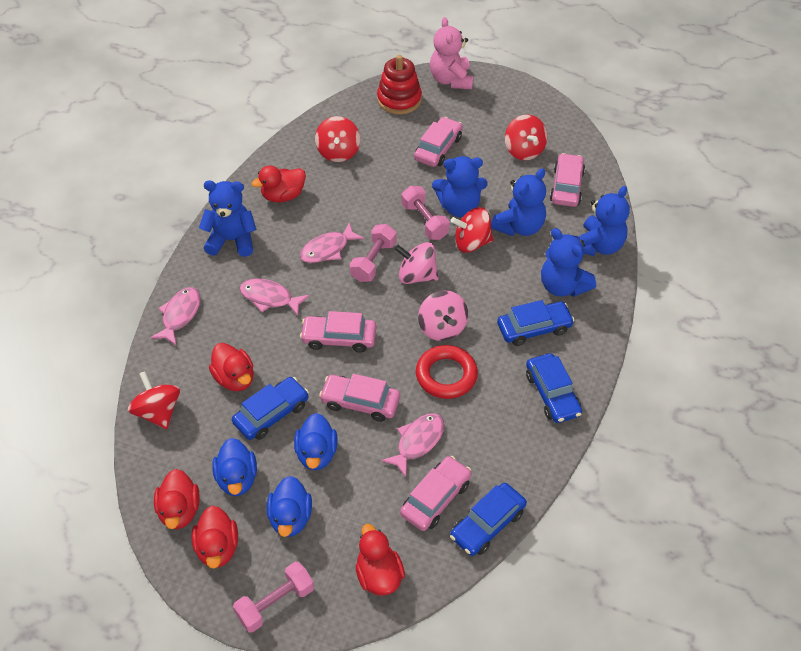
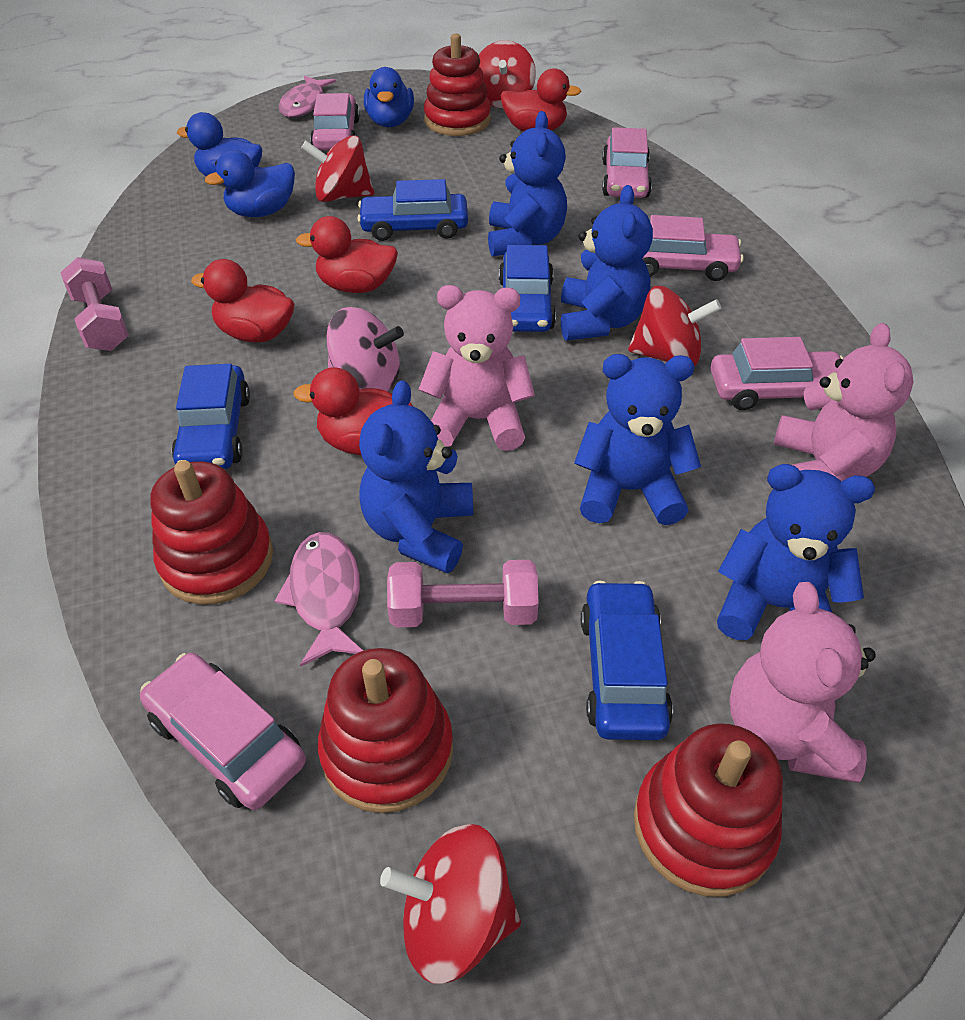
pink dumbbell: [233,562,314,633] [350,224,396,282] [402,186,450,240] = 3 -> [61,257,129,351] [387,560,539,627] = 2
pink fish: [150,287,201,346] [240,278,310,316] [300,223,364,263] [381,413,445,477] = 4 -> [275,532,363,666] [279,76,336,117] = 2
pink spinning top: [395,242,439,284] [418,290,468,341] = 2 -> [327,307,404,392] = 1
pink teddy bear: [430,17,473,89] = 1 -> [419,285,535,451] [729,582,876,783] [774,323,914,481] = 3
red duck: [154,469,200,529] [192,506,238,569] [209,343,254,391] [251,166,306,203] [356,524,405,596] = 5 -> [191,259,294,342] [293,367,413,455] [296,216,398,293] [500,68,582,132] = 4
red ring: [416,345,478,399] = 1 -> none = 0
red stacking toy: [377,55,422,115] = 1 -> [150,460,273,605] [318,648,453,813] [424,33,491,136] [634,723,783,897] = 4

